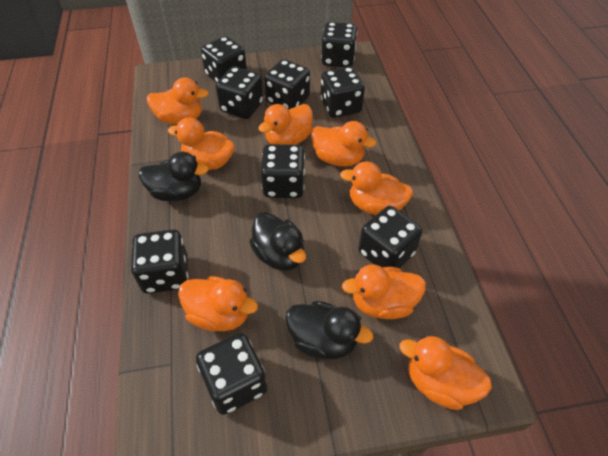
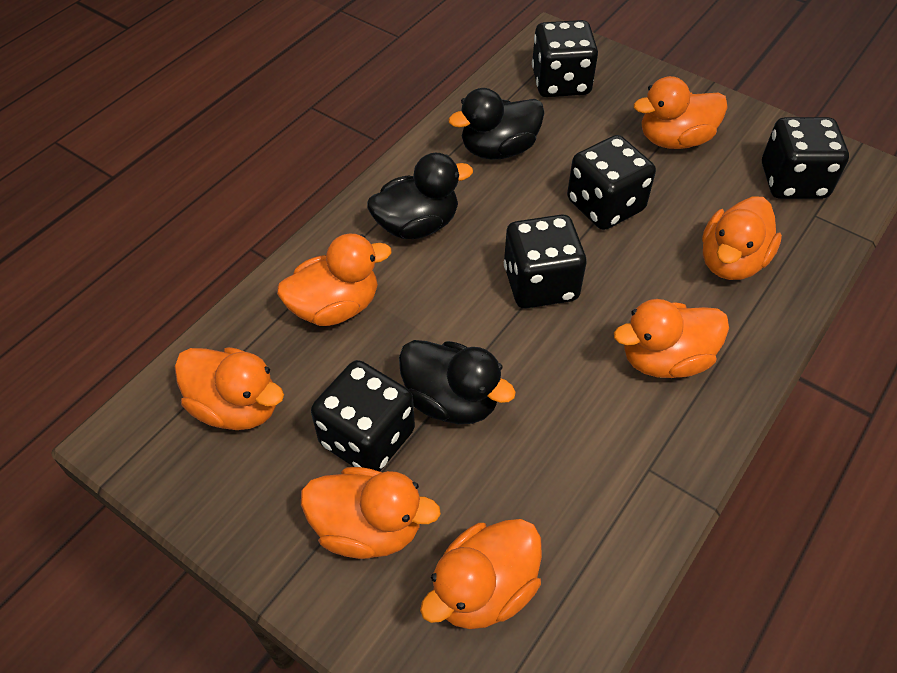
black dice: [131,230,188,294] [196,333,267,415] [201,36,247,83] [216,66,263,119] [261,144,305,198] [264,59,310,110] [321,22,358,67] [321,66,365,118] [359,206,422,268] = 9 -> [311,360,415,471] [504,214,586,309] [532,20,598,97] [567,135,656,230] [762,117,849,199] = 5
orange duck: [147,78,209,124] [168,117,235,170] [178,276,258,331] [258,104,313,145] [311,121,376,167] [340,161,413,215] [342,265,426,319] [399,336,492,410] = 8 -> [175,347,284,430] [277,233,391,326] [301,467,441,559] [420,519,542,629] [614,299,729,378] [633,76,728,149] [702,196,782,280] = 7

